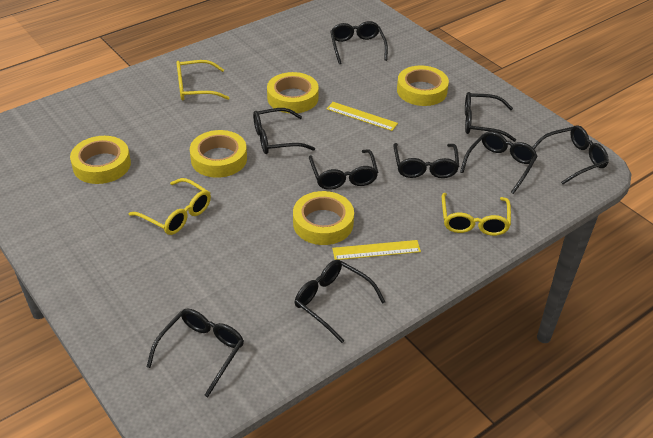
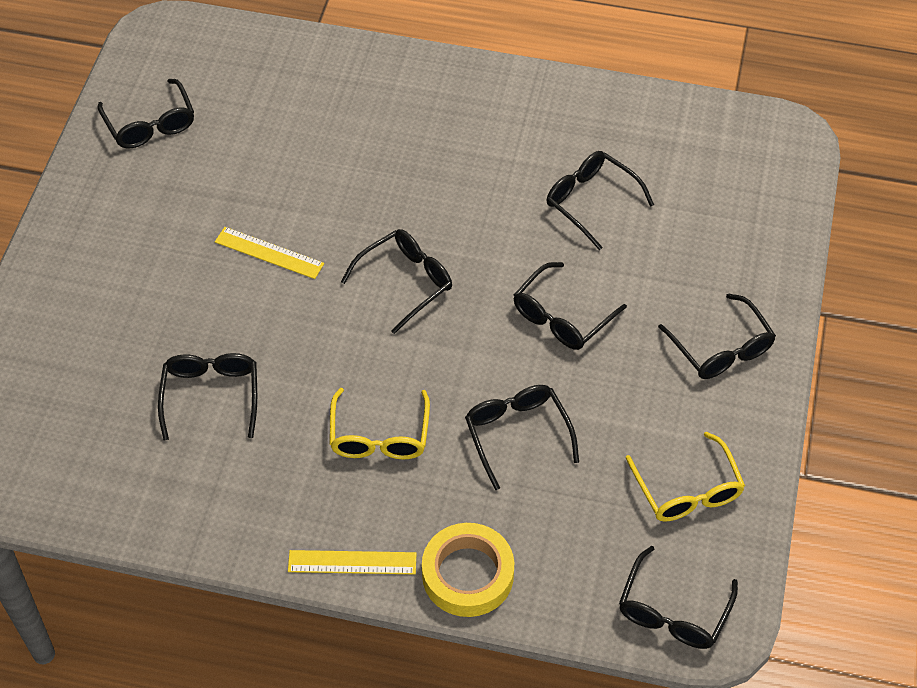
black glasses: [147,309,244,397] [253,108,315,154] [295,260,385,343] [309,149,378,190] [330,21,388,64] [393,143,459,178] [460,131,538,194] [465,92,516,142] [533,125,609,184] = 9 -> [98,79,194,148] [158,353,257,440] [341,229,452,334] [465,385,579,490] [514,262,627,350] [546,151,654,250] [619,546,738,649] [658,293,776,379] = 8
yellow glasses: [129,178,211,235] [176,60,230,100] [442,193,511,236] = 3 -> [329,388,430,459] [626,432,745,522] = 2
yellow tape: [70,136,131,184] [190,130,247,178] [267,72,319,113] [293,191,354,245] [397,65,449,106] = 5 -> [422,523,514,617] = 1

